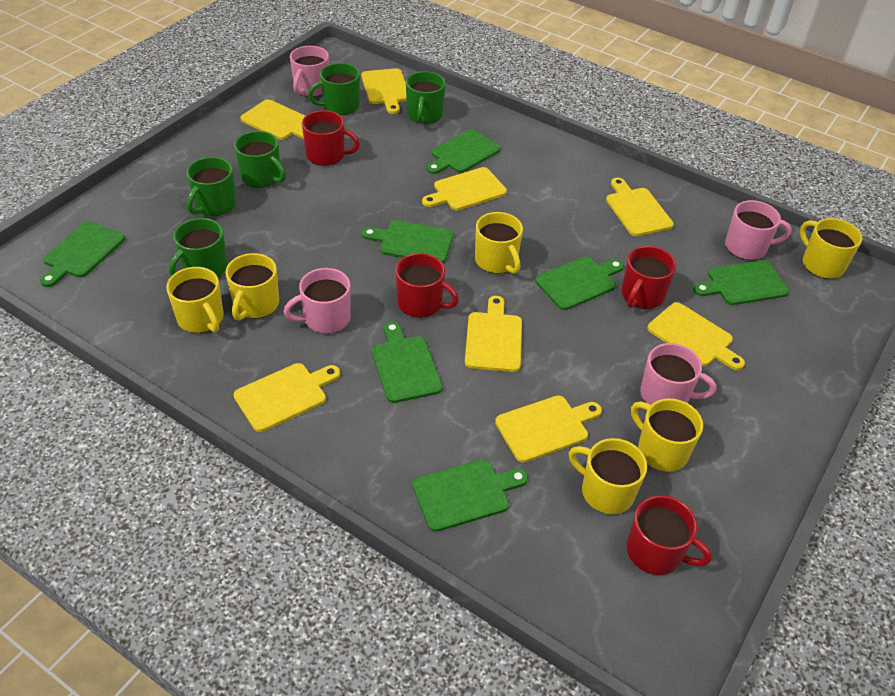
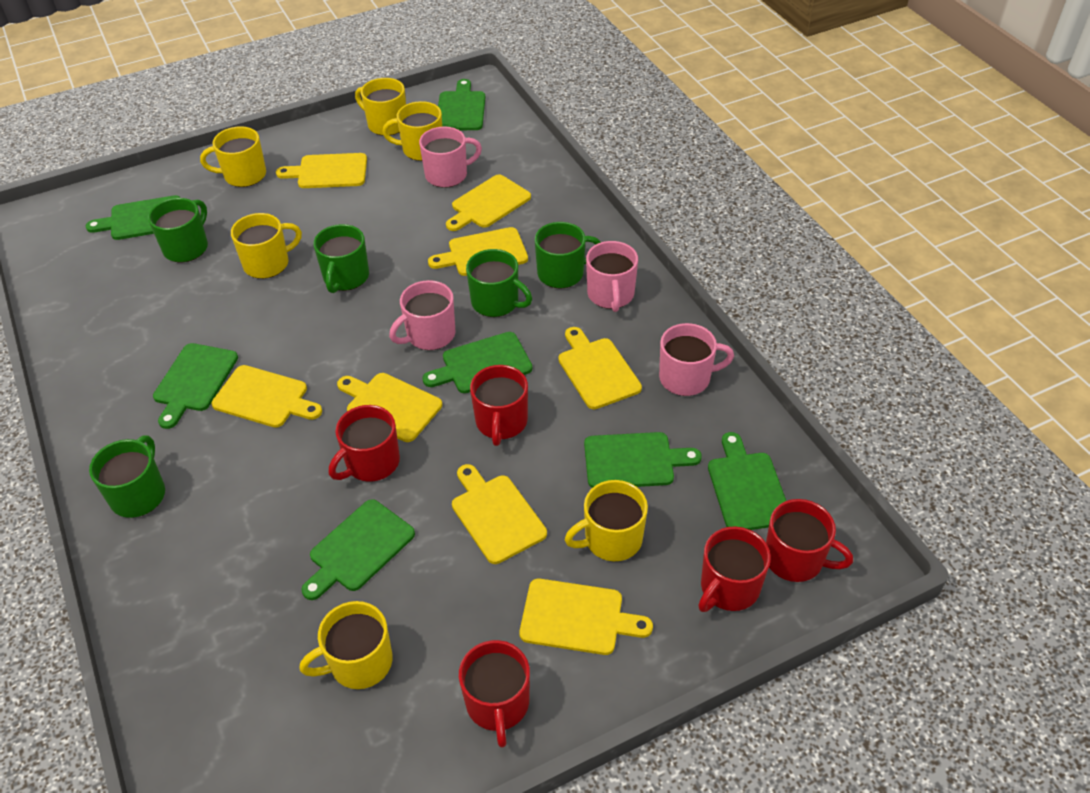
red mug: [302,110,360,166] [395,253,459,318] [621,246,676,309] [627,495,712,575] = 4 -> [329,405,400,482] [459,640,530,748] [470,365,528,446] [698,527,771,612] [766,499,853,582] = 5

